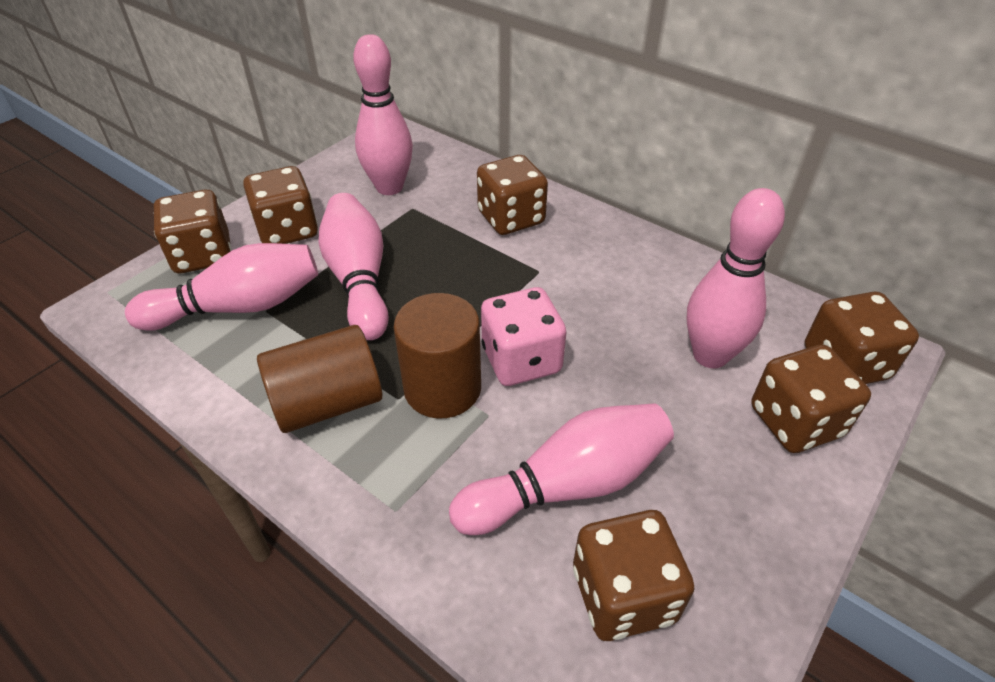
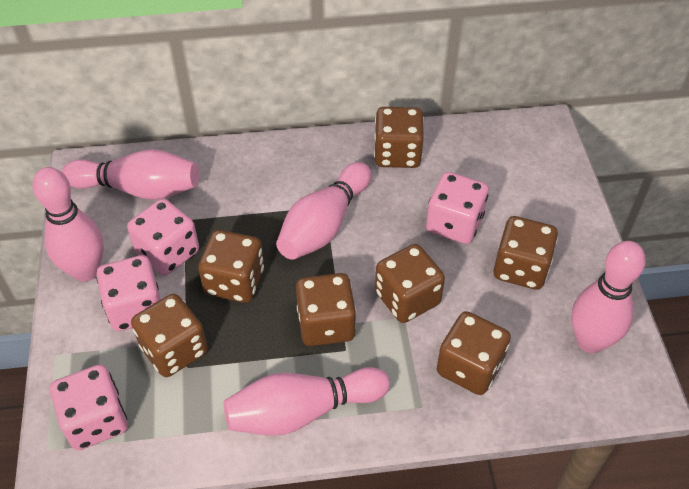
brown cylinder: [257,325,382,433] [394,293,481,418] = 2 -> none = 0
brown dice: [154,190,232,273] [243,166,318,244] [477,155,548,235] [573,510,694,641] [751,345,871,453] [804,292,919,384] = 6 -> [131,294,208,377] [198,230,264,303] [296,273,356,346] [374,107,424,168] [375,244,445,323] [437,311,511,395] [493,216,558,290] = 7
pink dice: [481,287,567,386] = 1 -> [50,365,128,450] [97,255,161,331] [127,199,199,276] [426,172,489,244] = 4

